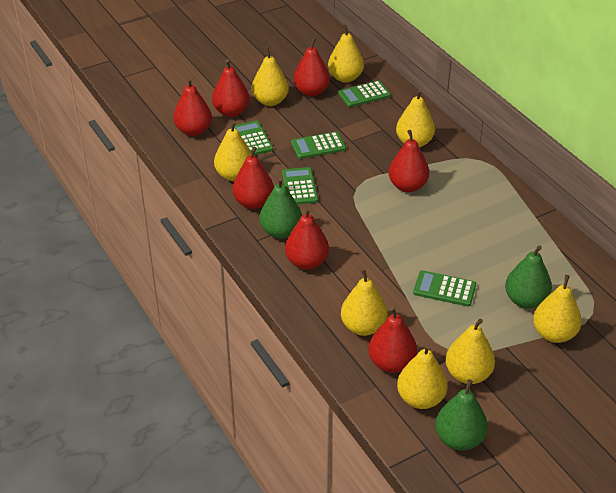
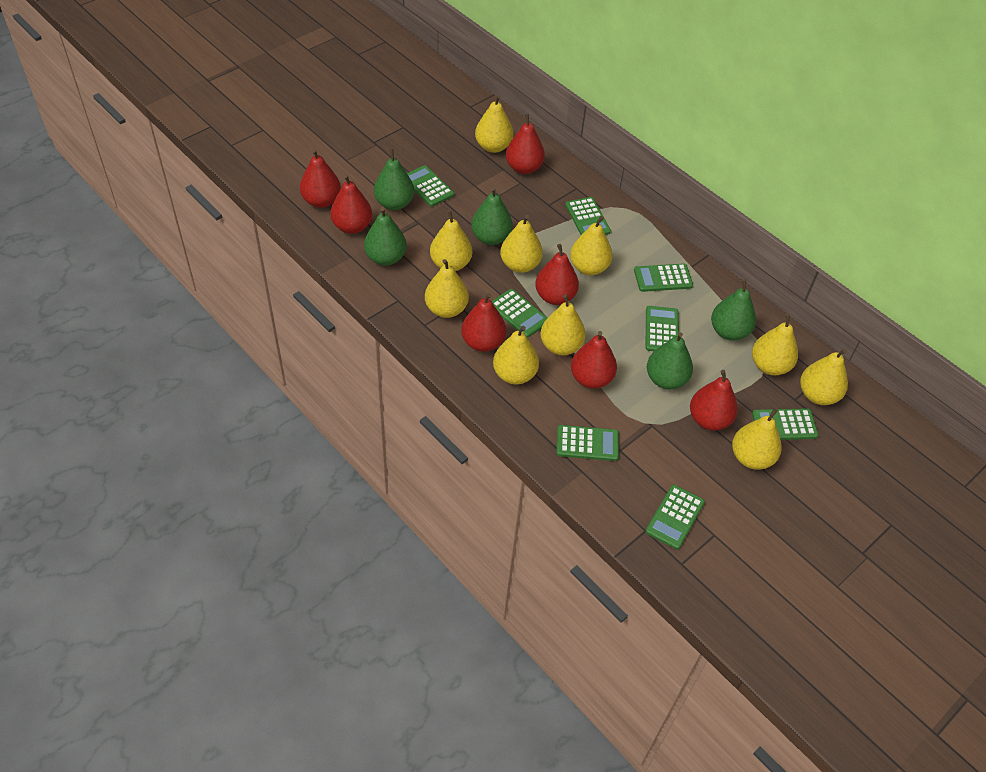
green calculator: [234,121,273,155] [282,167,318,205] [291,132,346,159] [338,81,391,107] [413,270,476,307] = 5 -> [407,165,454,207] [492,289,548,338] [556,425,619,461] [565,197,611,235] [634,263,693,292] [646,306,679,351] [646,485,705,549] [752,408,818,440] = 8
green pear: [259,177,302,239] [435,379,488,450] [505,245,552,309] = 3 -> [364,207,407,266] [374,149,414,210] [471,187,513,245] [647,332,693,390] [711,279,756,340] = 5
yellow pear: [214,121,251,181] [252,47,289,106] [328,24,364,83] [341,268,388,336] [396,89,435,147] [397,344,448,409] [445,319,495,384] [533,275,582,343] = 8 -> [425,259,469,318] [430,210,472,271] [475,95,513,153] [493,326,539,384] [500,215,543,273] [540,294,586,355] [570,216,613,275] [732,408,782,470] [752,314,798,375] [800,349,848,405] = 10

